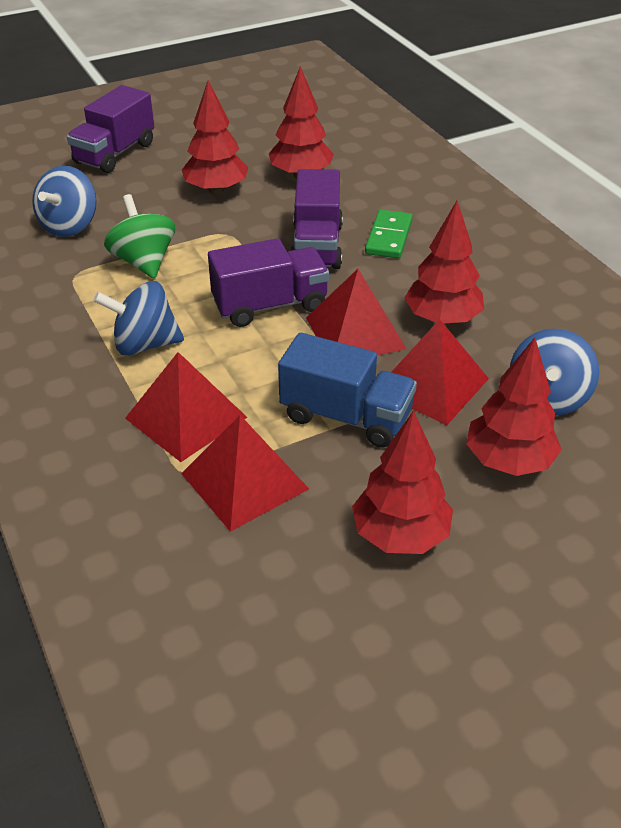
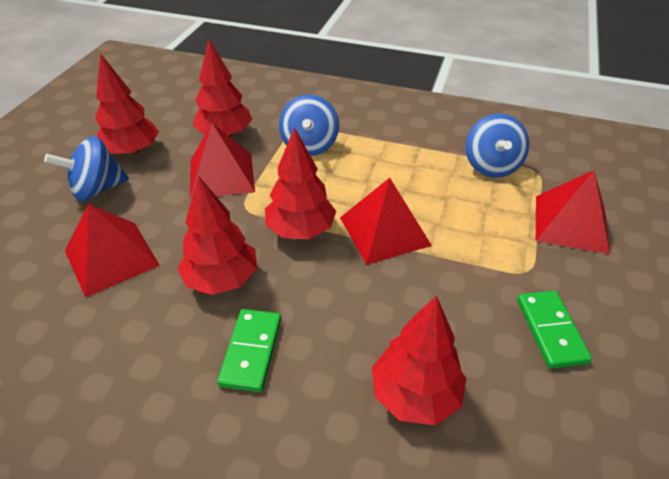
blue truck: [278,332,417,448] = 1 -> none = 0
green domino: [365,210,413,258] = 1 -> [217,309,281,392] [517,291,592,369] = 2
green spinning top: [104,194,175,279] = 1 -> none = 0
purple truck: [67,85,154,173] [208,238,329,327] [291,169,343,269] = 3 -> none = 0

